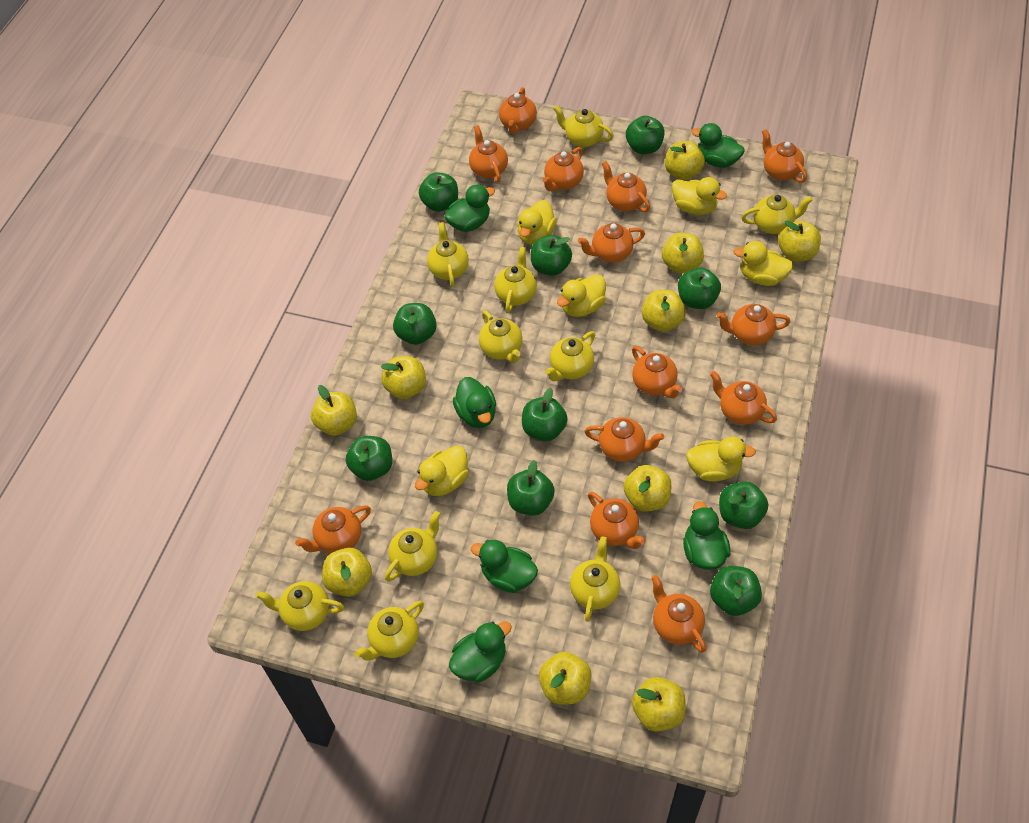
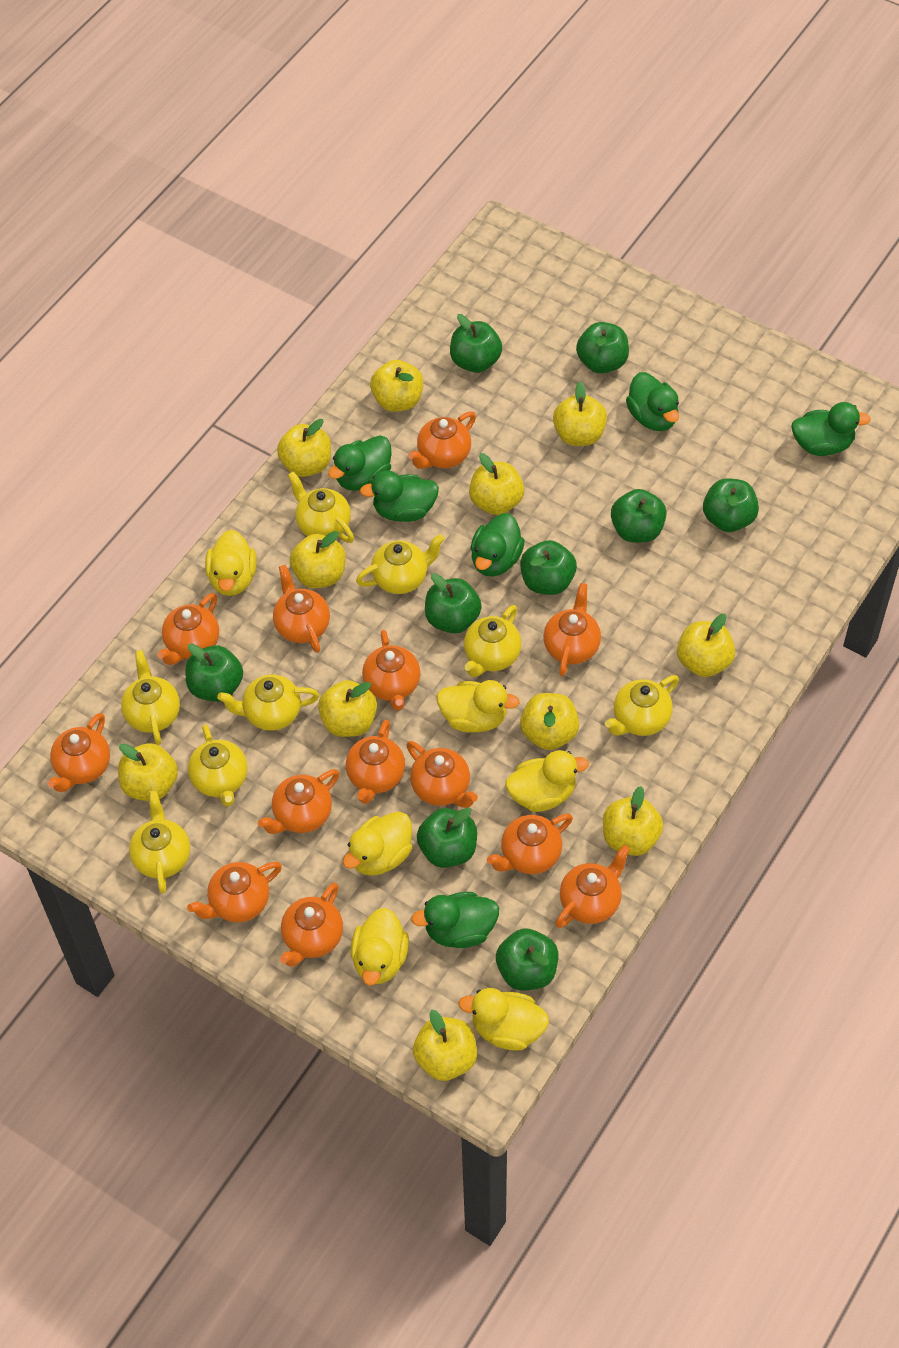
green apple: [346,436,392,481] [393,303,437,345] [419,172,458,212] [507,460,555,516] [522,388,568,441] [531,235,572,276] [626,116,665,154] [678,267,721,309] [710,566,762,616] [719,482,768,529] = 10 -> [186,644,243,702] [417,808,477,868] [425,573,482,634] [450,314,502,373] [496,928,558,990] [520,540,577,595] [576,322,629,374] [611,489,667,543] [703,478,759,532] = 9
yellow apple: [311,385,357,436] [322,548,372,597] [381,356,426,399] [539,652,592,705] [623,465,672,512] [632,677,686,732] [642,290,686,332] [662,233,704,273] [665,141,705,180] [778,220,821,262] = 10 -> [118,743,178,801] [277,419,331,477] [290,531,346,588] [318,680,377,737] [370,360,423,412] [413,1010,477,1081] [469,453,524,515] [520,693,579,750] [553,382,607,446] [603,786,663,856] [677,614,735,677] = 11
yellow teapot: [256,581,344,631] [355,601,424,661] [385,511,440,582] [427,222,469,287] [479,311,522,363] [494,247,537,313] [546,331,595,381] [553,105,614,147] [570,537,620,622] [741,195,813,234] = 10 -> [121,650,180,745] [129,791,190,893] [188,724,248,807] [217,674,319,731] [288,472,354,543] [356,534,445,594] [464,605,521,677] [605,675,679,736] = 8

